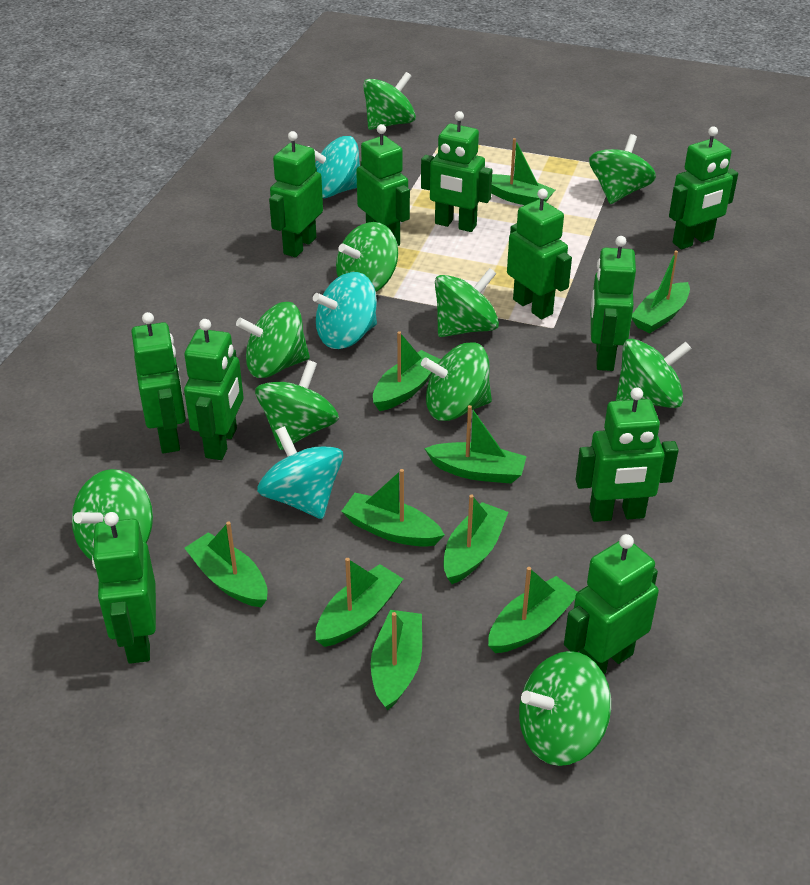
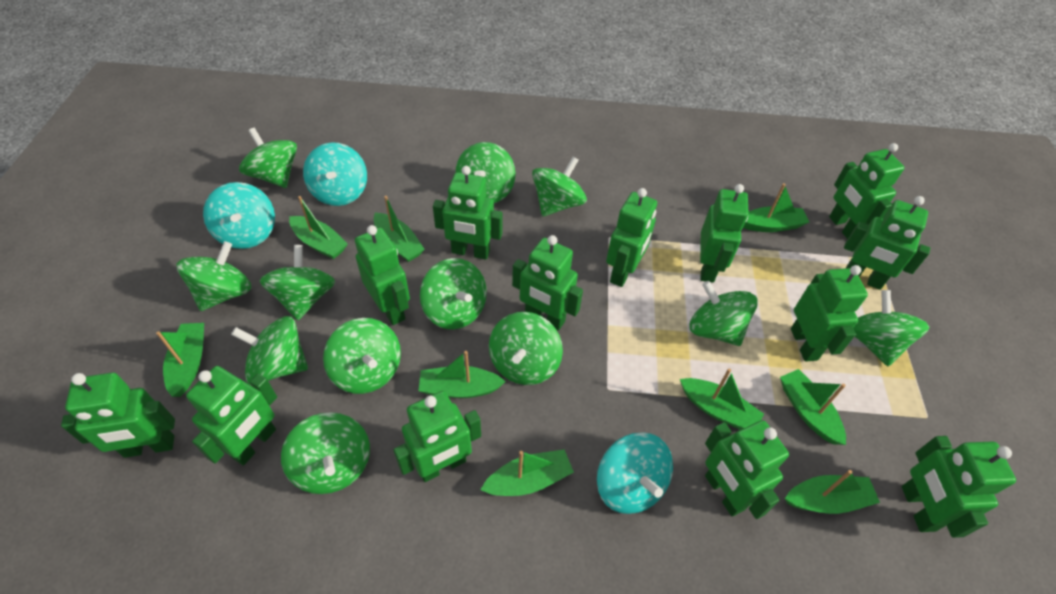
green boat: [185,521,267,607] [316,558,403,647] [341,469,445,547] [371,610,422,711] [373,331,441,411] [424,405,527,484] [443,494,508,584] [488,567,577,653] [491,138,555,205] [632,251,690,333] = 10 -> [156,323,204,397] [289,196,348,259] [373,196,425,262] [419,351,506,398] [480,449,574,496] [680,369,764,430] [743,183,809,232] [780,369,846,445] [785,470,880,514] = 9
green robot: [92,512,156,664] [131,312,186,453] [184,319,244,460] [269,131,323,257] [356,124,410,246] [421,111,492,232] [507,189,572,319] [564,534,659,674] [576,387,679,522] [591,236,636,371] [669,127,738,249] = 11 -> [61,373,175,458] [186,366,277,465] [355,225,410,325] [393,391,481,482] [433,166,502,260] [512,235,583,331] [606,188,657,287] [700,184,749,283] [705,420,789,519] [791,265,868,362] [829,143,904,239] [844,196,930,290] [902,436,1016,538] = 13
green spinning top: [72,469,153,560] [236,302,310,378] [255,360,339,450] [336,222,398,292] [363,72,416,130] [421,342,492,421] [435,268,499,337] [519,651,611,766] [589,134,656,204] [616,339,692,408] = 10 -> [176,241,251,311] [231,316,308,385] [239,128,297,188] [260,245,335,320] [281,412,370,494] [323,318,401,394] [420,258,487,329] [455,142,516,203] [489,312,563,385] [532,157,587,217] [689,281,758,346] [853,290,930,366] = 12

